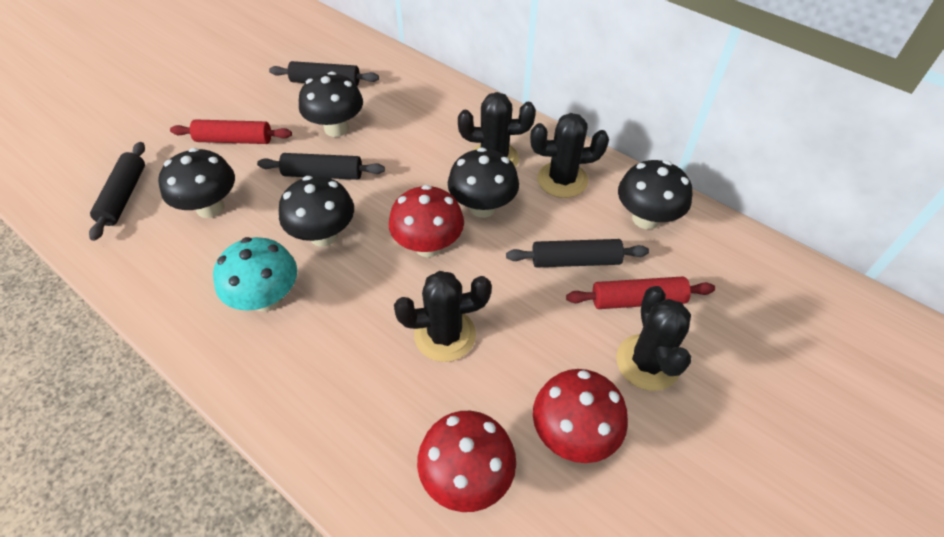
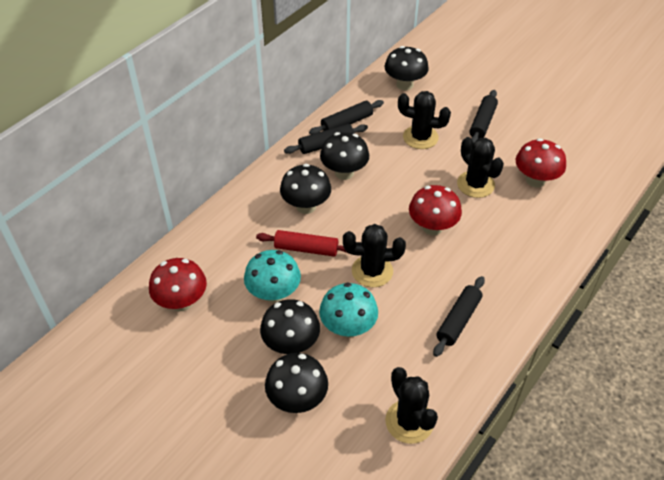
red rolling pin: [170,119,292,144] [566,277,715,309] = 2 -> [256,230,348,257] = 1
turquoise mushroom: [213,237,297,312] = 1 -> [244,250,301,303] [319,282,378,338] = 2

